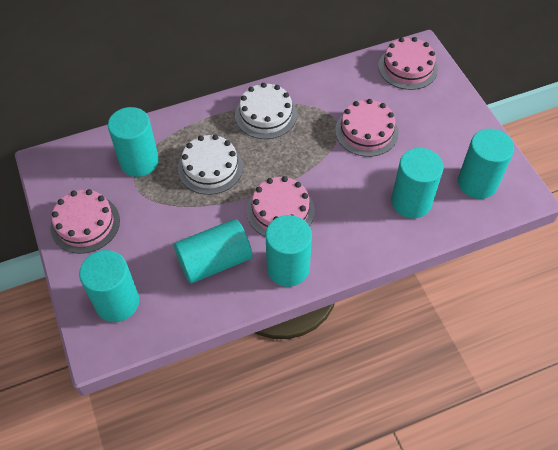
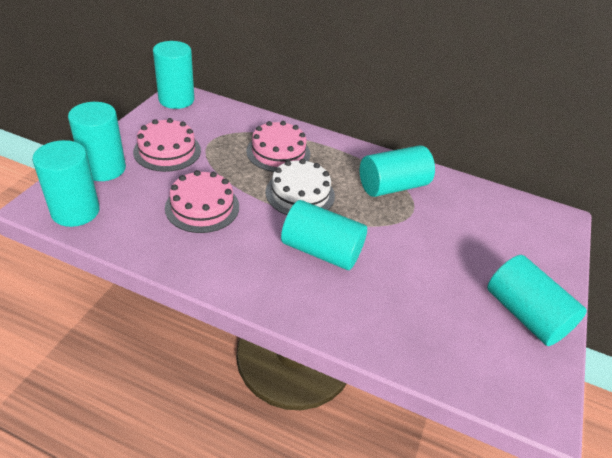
pink cake: [50,189,120,254] [247,176,315,237] [335,99,399,157] [378,37,438,90] = 4 -> [133,118,201,172] [165,170,239,233] [246,121,310,172] = 3
white cake: [178,135,243,195] [235,83,297,139] = 2 -> [265,159,335,215] = 1

